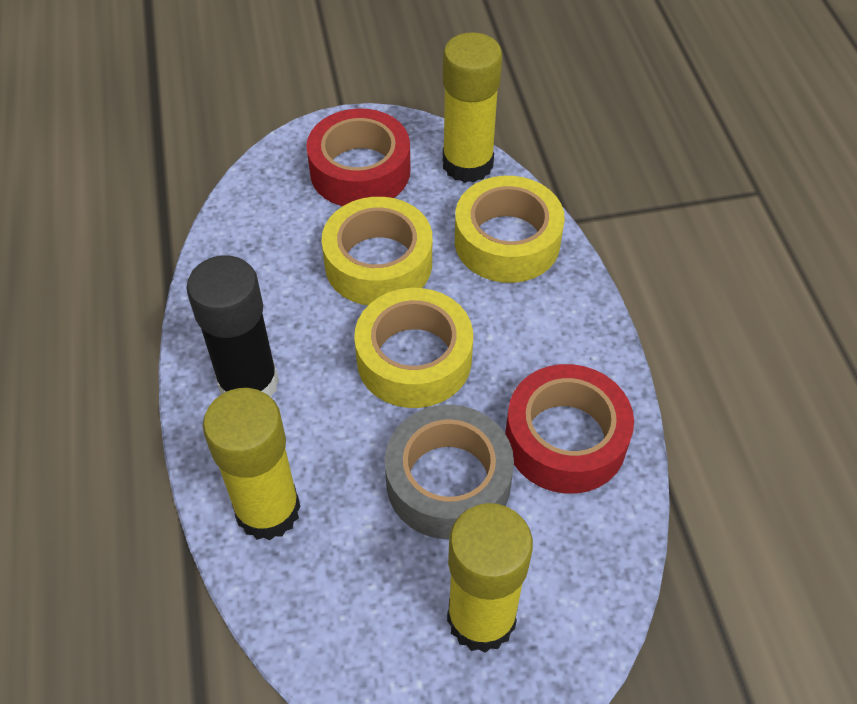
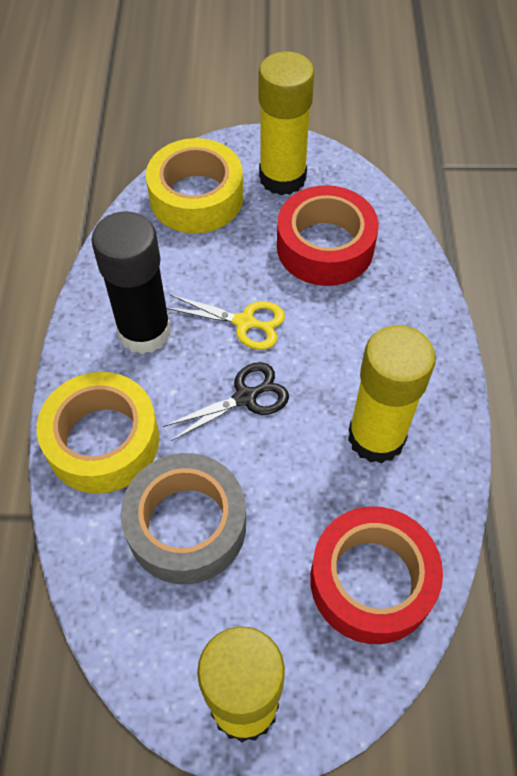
black scissors: none = 0 -> [163,362,289,441] = 1
yellow scissors: none = 0 -> [167,294,285,350] = 1
yellow tape: [321,197,432,305] [354,288,473,408] [455,176,565,283] = 3 -> [37,372,159,494] [146,138,243,234] = 2

